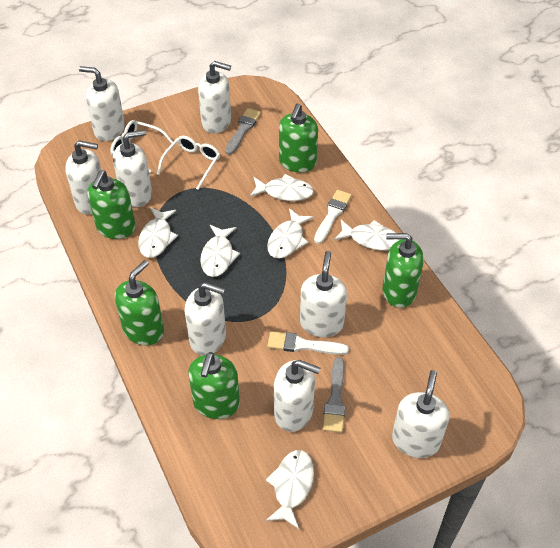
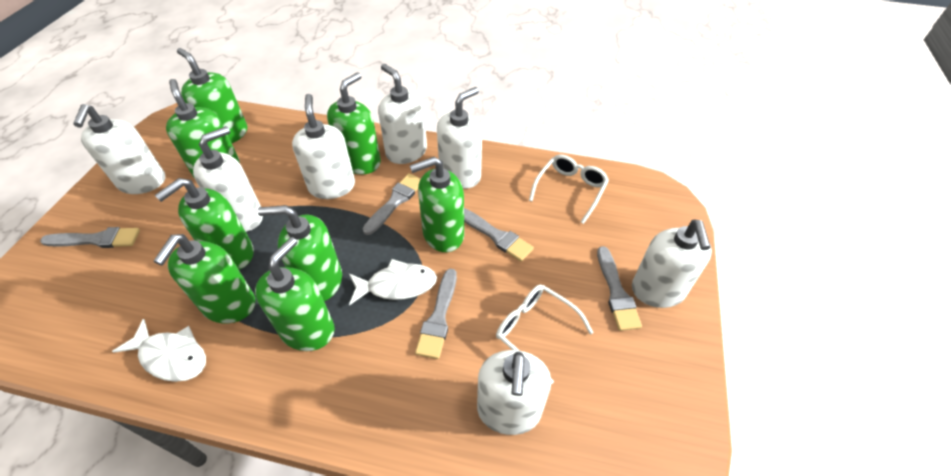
green soap dispenser: [88,170,136,239] [115,260,164,345] [188,352,240,419] [279,103,318,172] [383,233,424,308] = 5 -> [153,234,256,324] [155,178,254,270] [166,79,240,178] [177,48,247,143] [255,237,335,351] [258,205,342,301] [327,72,381,174] [410,157,464,252] = 8
grey brush: [225,108,261,155] [323,357,345,433] = 2 -> [40,227,140,248] [362,173,421,235] [415,269,457,359] [464,208,534,262] [597,246,642,331] = 5
white brush: [267,331,349,355] [314,190,352,244] = 2 -> none = 0
white fish: [138,207,178,258] [200,225,240,277] [250,174,314,201] [266,450,314,529] [267,208,313,259] [334,220,401,250] = 6 -> [112,319,206,382] [349,259,437,306] = 2
white soap dispenser: [65,140,101,214] [79,66,125,141] [113,130,152,207] [185,282,226,355] [198,61,231,133] [274,360,320,432] [300,251,347,337] [392,370,449,458] = 8 -> [73,104,165,194] [193,126,263,232] [292,94,355,199] [378,64,427,164] [437,87,482,189] [477,350,551,435] [632,220,712,308] = 7

